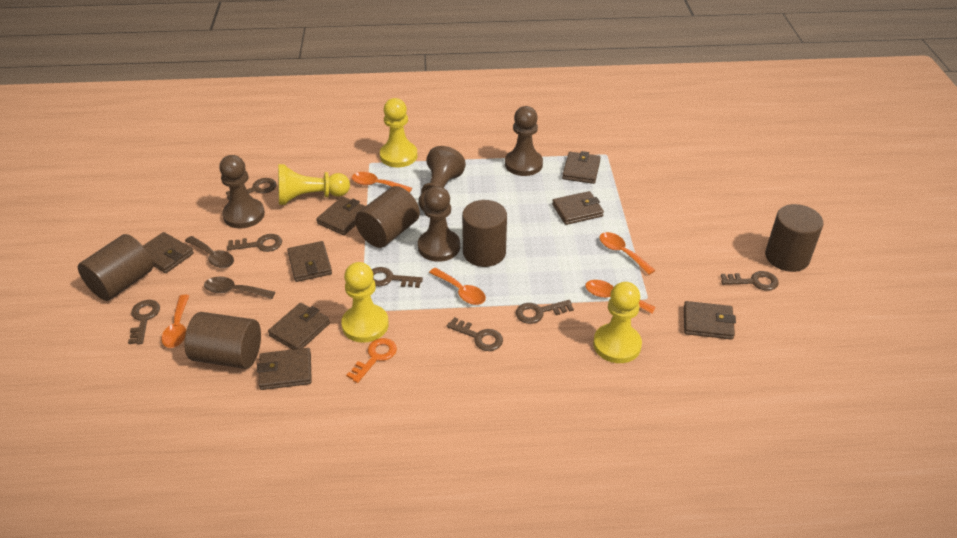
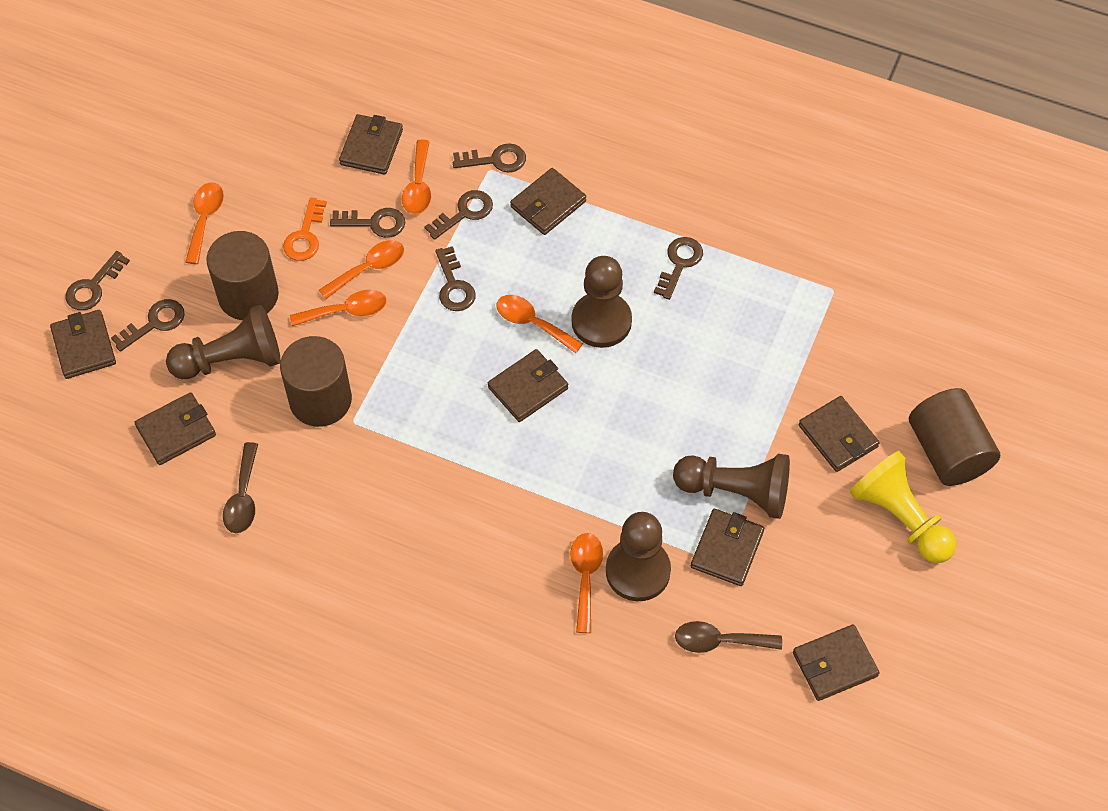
brown cylinder: [78,234,153,301] [184,312,261,369] [355,186,420,248] [462,200,507,267] [765,204,823,272] = 5 -> [206,231,279,320] [280,336,352,427] [909,388,1000,486] = 3
orange spoon: [161,295,189,348] [351,172,412,193] [429,268,486,305] [585,280,656,313] [599,232,655,275] = 5 -> [185,182,224,264] [290,290,386,326] [319,240,404,299] [402,140,431,214] [497,295,583,353] [570,533,603,633] = 6
yellow pawn: [278,164,350,205] [341,262,389,343] [380,98,417,168] [593,282,642,363] = 4 -> [850,451,956,563] = 1

